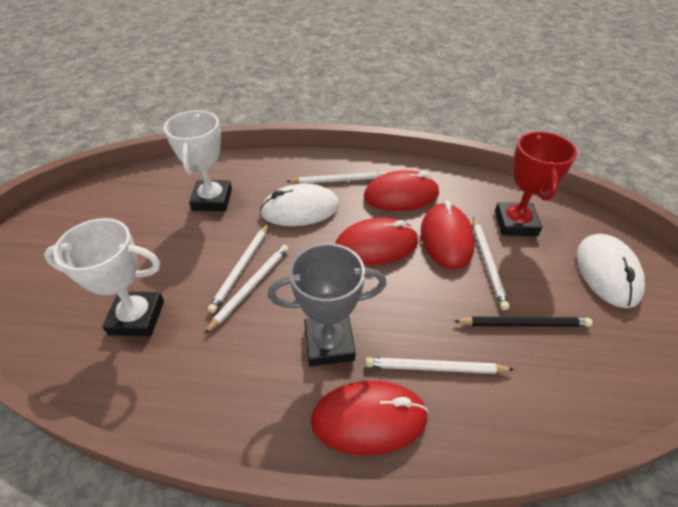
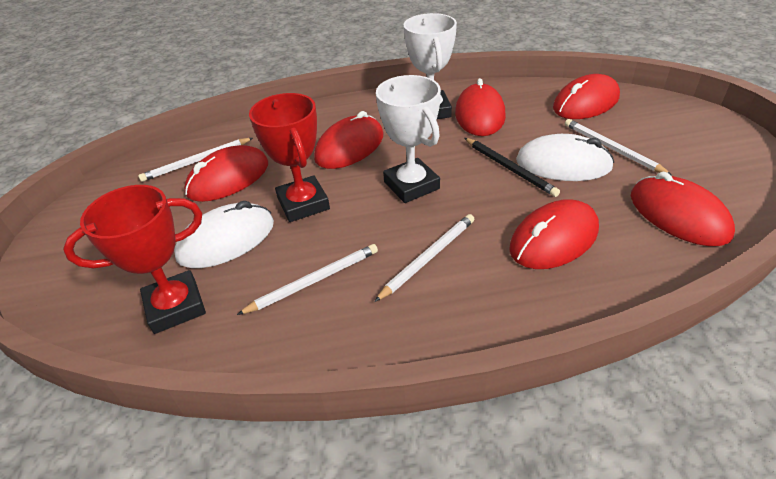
grey trophy: [268,243,387,366] = 1 -> none = 0
red mouse: [311,381,429,455] [335,218,418,265] [364,170,439,211] [421,201,475,269] = 4 -> [184,145,268,202] [314,111,383,169] [455,78,506,136] [509,199,599,269] [553,74,620,119] [631,172,735,246] = 6
red trophy: [495,131,577,236] = 1 -> [63,185,206,334] [249,93,330,222] = 2
white pencil: [204,245,289,334] [208,223,269,313] [286,172,387,184] [365,357,514,374] [473,217,509,310] = 5 -> [138,138,253,182] [237,244,378,315] [374,214,474,302] [565,119,672,175] = 4

